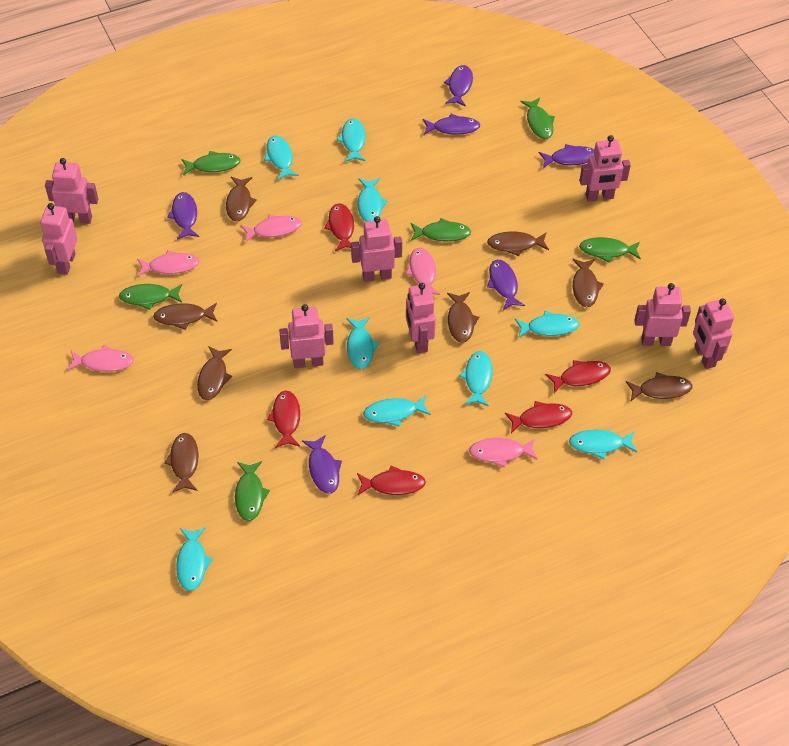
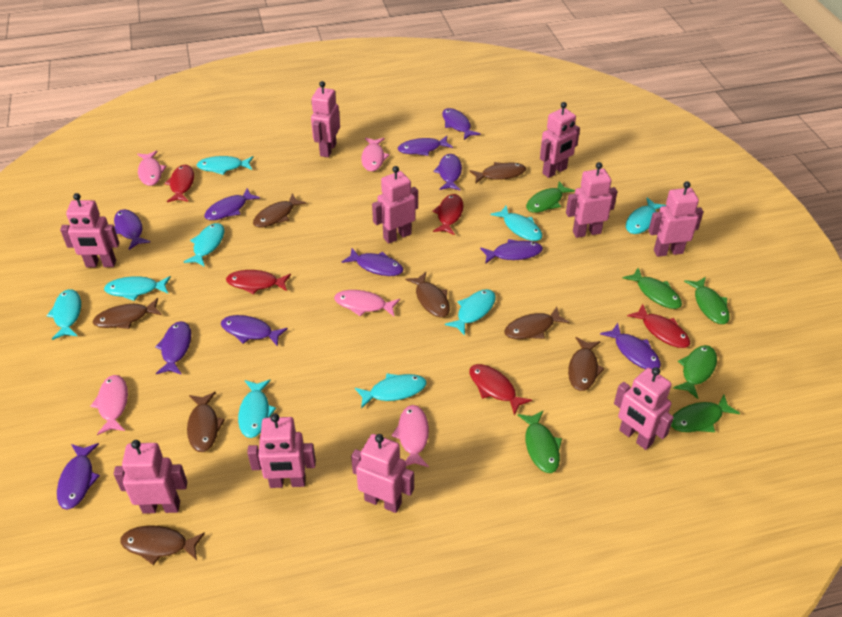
pink robot: [40,203,77,275] [45,158,98,224] [279,304,334,368] [351,216,402,282] [406,283,436,353] [579,135,631,202] [634,283,691,346] [693,298,734,369] = 8 -> [60,193,119,267] [114,440,187,514] [247,414,316,488] [311,81,340,157] [351,434,414,513] [372,166,418,244] [540,102,580,178] [566,162,617,238] [614,367,674,450] [648,181,703,257] = 10
purple fish: [167,192,199,240] [302,435,342,494] [423,114,480,135] [444,65,473,107] [487,260,525,310] [539,144,594,168] = 6 -> [57,443,100,510] [114,209,150,250] [155,321,191,375] [204,188,260,220] [221,315,288,347] [342,248,403,276] [398,136,453,156] [433,154,462,190] [442,108,481,140] [480,239,543,264] [600,323,661,369] = 11

